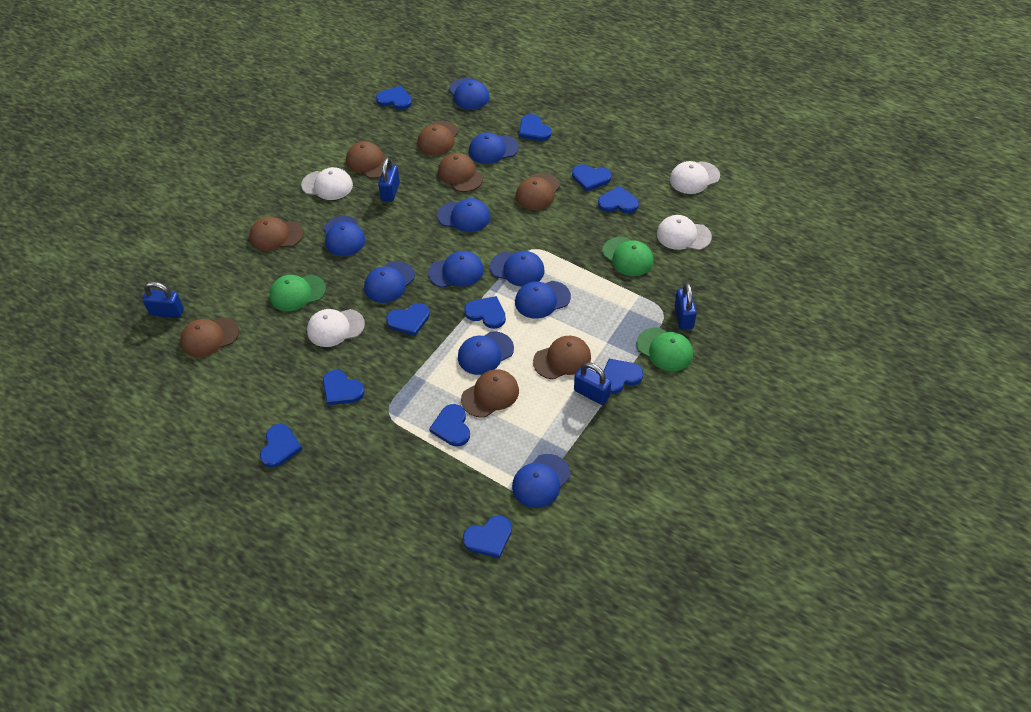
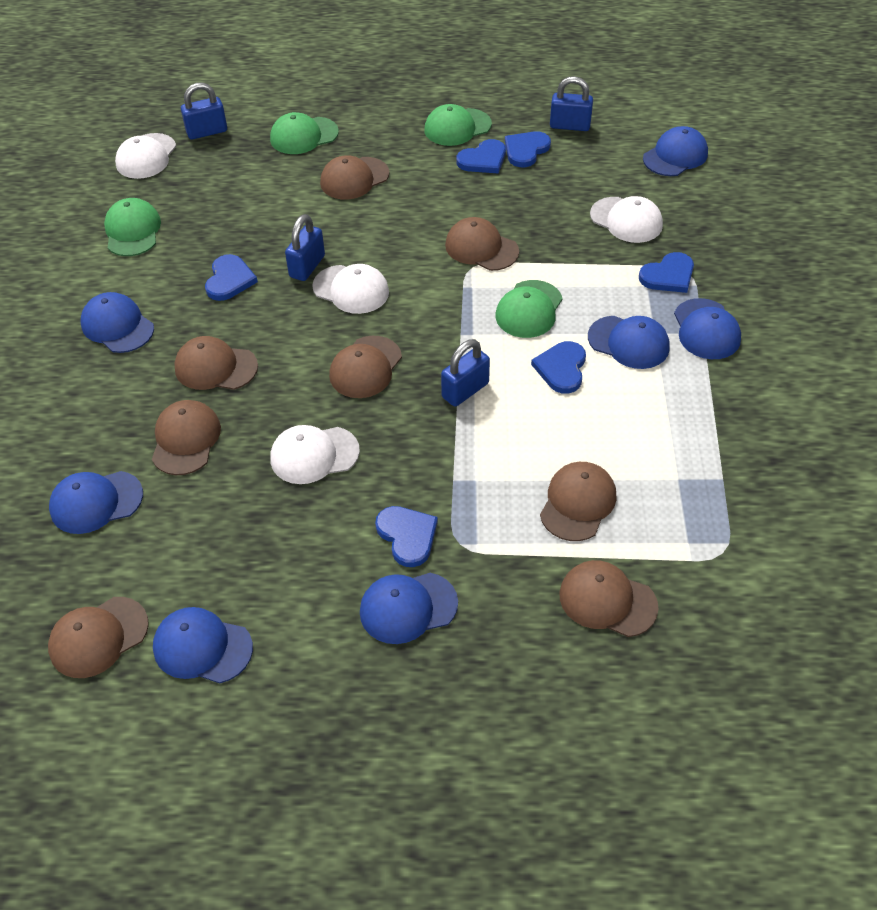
blue cap: [324,216,366,256] [364,261,415,303] [428,251,484,288] [437,198,490,232] [449,78,490,110] [458,331,514,375] [469,132,519,164] [490,251,545,287] [512,454,570,508] [515,281,571,319] = 10 -> [49,471,143,534] [80,292,154,353] [153,607,253,683] [360,573,458,644] [588,316,670,369] [643,126,708,176] [674,298,741,359] = 7
blue heart: [260,424,302,468] [323,370,365,405] [376,86,412,110] [386,303,430,336] [429,404,470,446] [463,516,512,558] [464,296,506,329] [519,114,551,141] [572,164,611,191] [598,186,639,213] [603,359,643,394] = 11 -> [205,254,258,301] [375,506,438,567] [456,139,506,173] [505,131,551,167] [531,341,586,394] [639,252,694,293] = 6
green cap: [270,275,326,311] [602,237,654,276] [636,328,693,371] = 3 -> [104,198,161,256] [270,112,339,154] [424,104,492,146] [495,280,563,338] = 4

